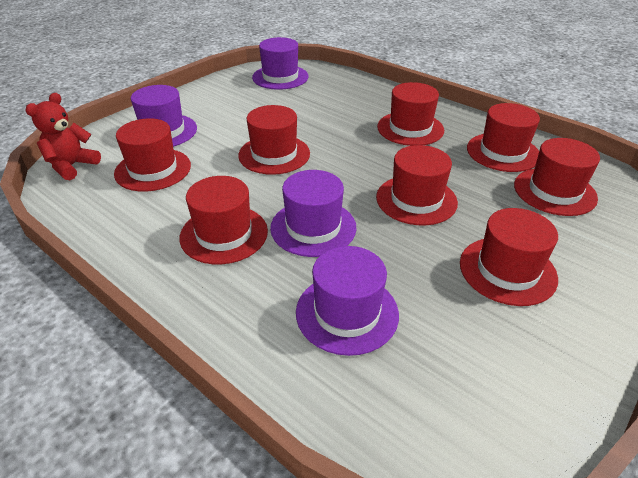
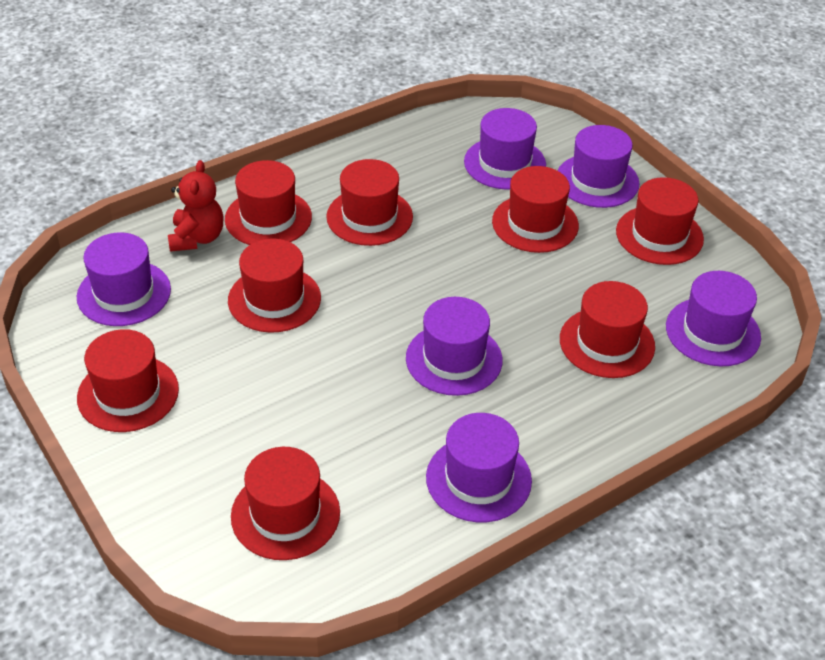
purple hat: [131,85,197,147] [252,37,309,90] [270,170,357,257] [296,246,399,356] = 4 -> [77,232,171,326] [406,297,503,396] [426,413,532,522] [464,108,546,190] [557,125,639,208] [666,271,761,367] = 6

